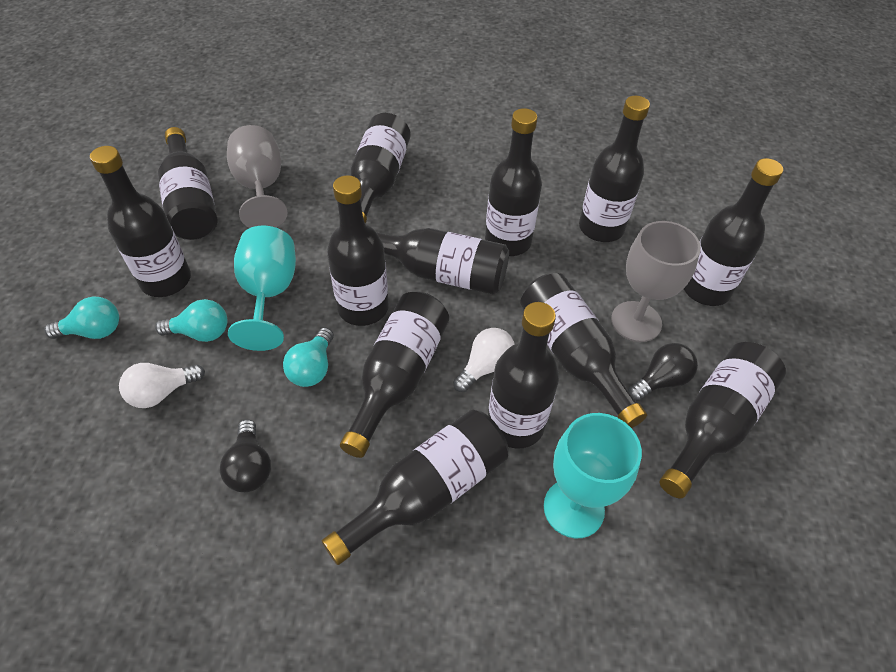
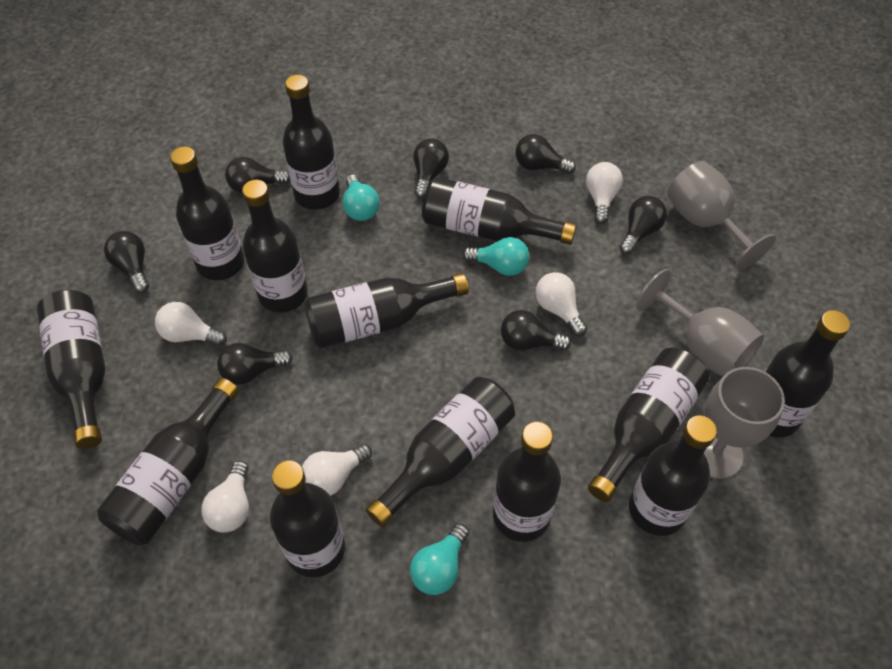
black light bulb: [220,419,271,492] [628,343,698,401] = 2 -> [104,231,149,293] [217,343,293,385] [225,157,290,193] [413,138,449,198] [501,310,571,351] [516,134,576,174] [619,196,667,254] = 7
grey goblet: [227,125,287,228] [611,221,701,342] = 2 -> [636,269,764,377] [667,161,776,270] [704,367,785,479] = 3
turquoise goblet: [228,226,296,351] [544,413,642,538] = 2 -> none = 0
white light bulb: [119,363,205,408] [453,328,515,392] = 2 -> [155,302,227,346] [201,461,249,533] [302,444,372,496] [535,272,587,336] [586,162,623,224] = 5

